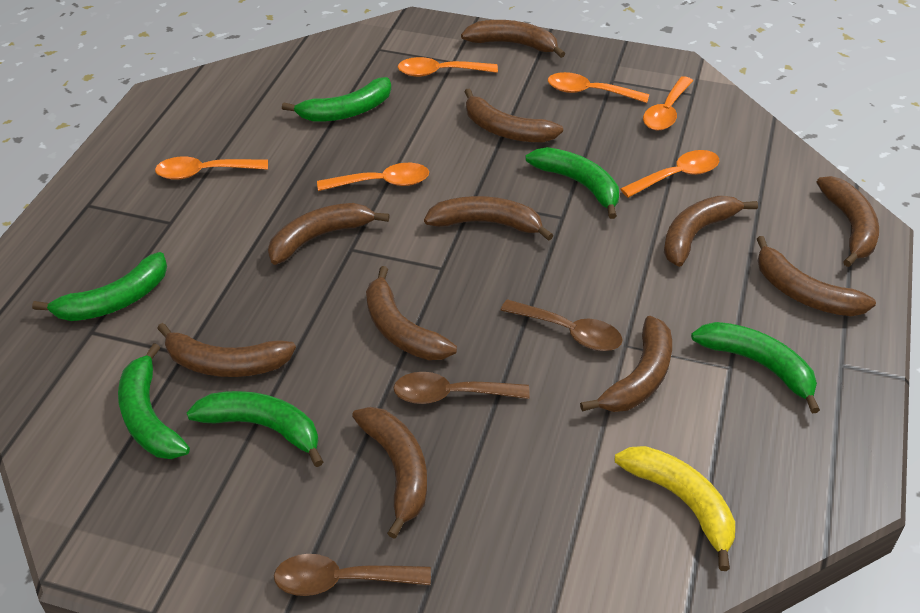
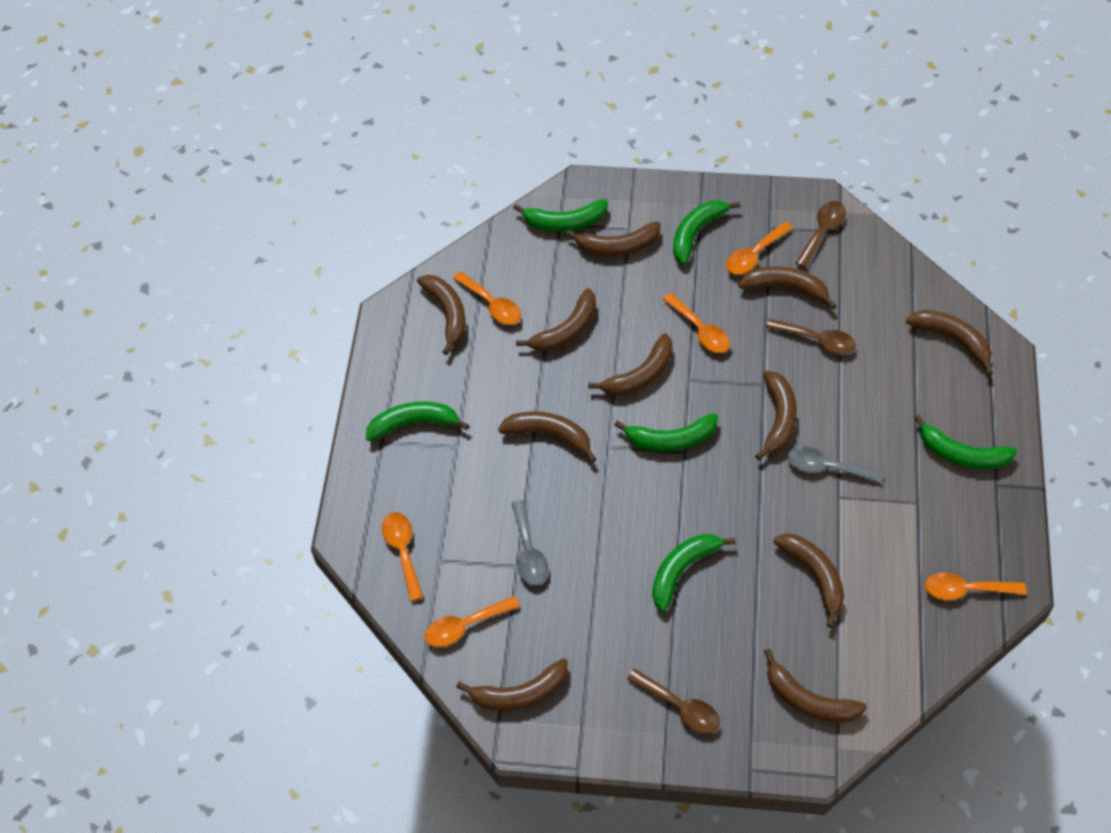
grey spoon: none = 0 -> [512,500,548,585] [787,446,883,484] = 2
yellow banana: [615,446,735,571] = 1 -> none = 0

